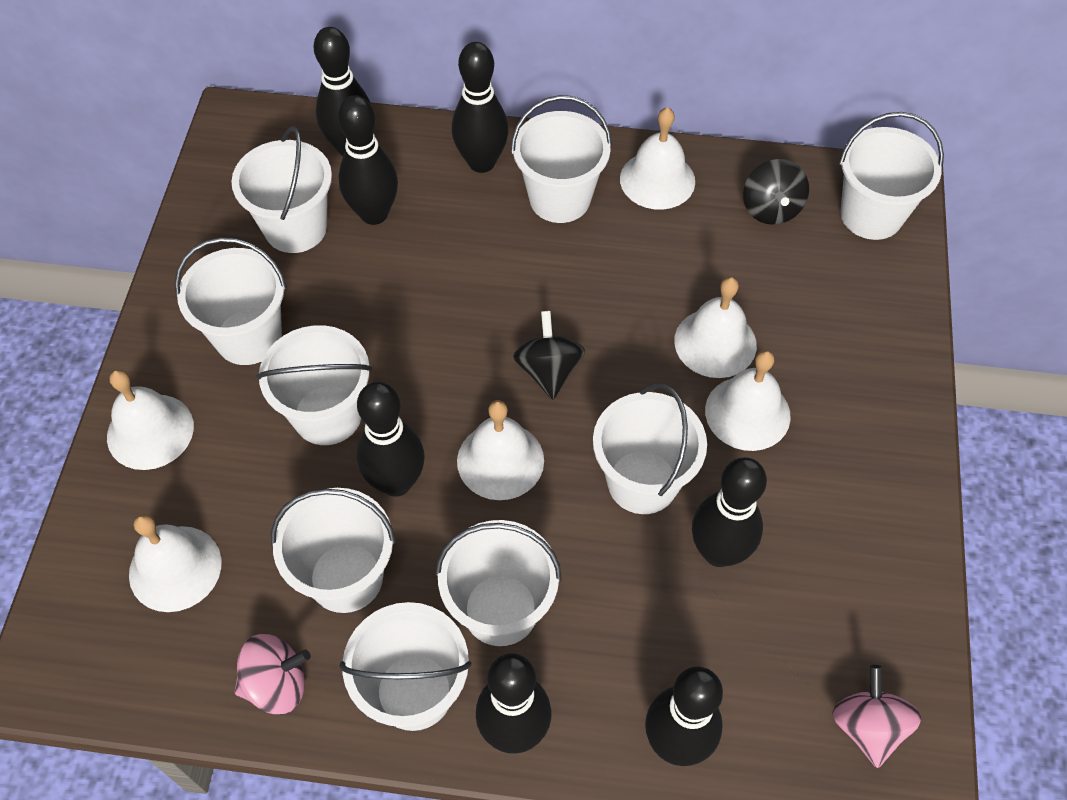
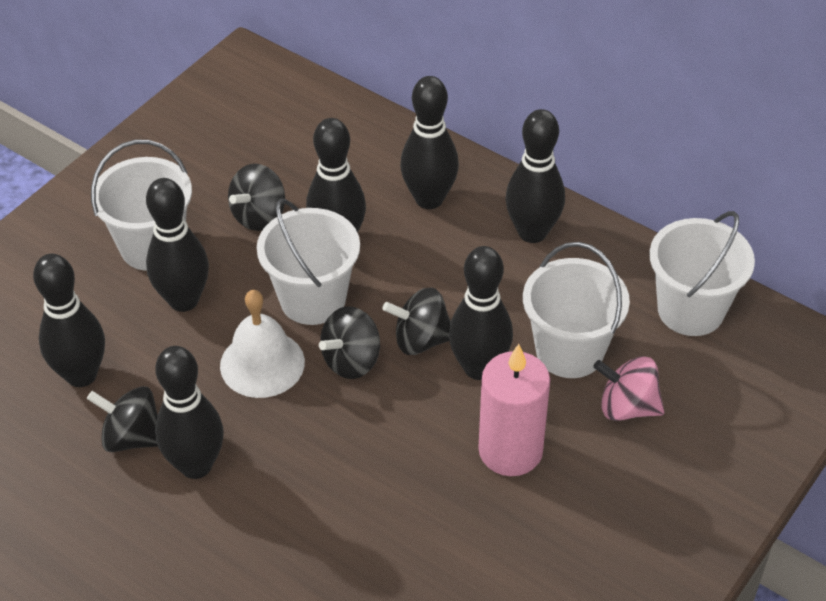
black spinning top: [513,311,585,400] [743,159,809,225] = 2 -> [87,386,158,452] [228,164,285,231] [319,306,380,379] [382,288,451,355] = 4
pink candle: none = 0 -> [478,344,550,476] = 1
pink spinning top: [235,634,311,714] [832,665,921,768] = 2 -> [593,356,665,421] = 1
white bell: [107,369,194,470] [129,514,221,612] [457,400,544,500] [620,107,695,210] [674,277,757,378] [705,350,791,451] = 6 -> [220,290,305,398] = 1
white bucket: [175,237,287,365] [231,126,332,253] [256,325,372,445] [271,488,396,613] [340,602,471,731] [436,520,562,646] [511,95,612,223] [593,383,707,514] [839,112,944,240] = 9 -> [91,140,192,271] [257,199,360,325] [523,242,630,378] [649,211,755,336] = 4

